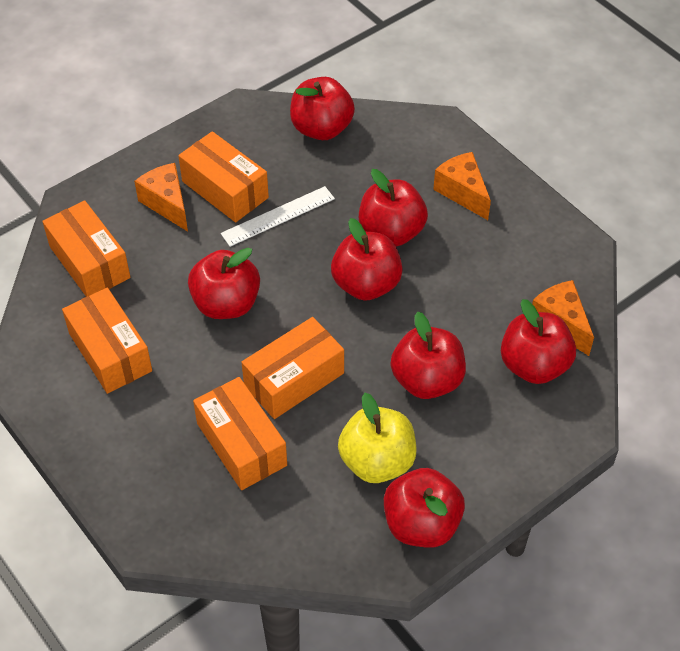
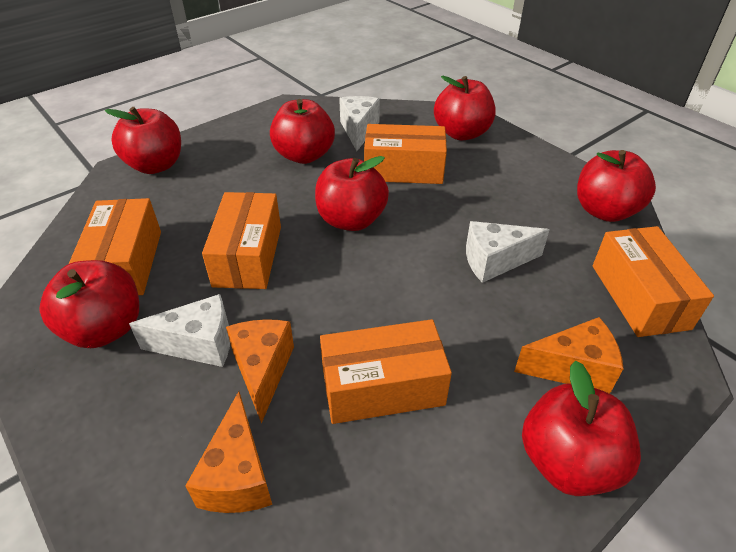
white cheese: none = 0 -> [129,294,230,367] [339,96,380,151] [466,221,549,283] = 3
white ruler: [221,186,335,247] = 1 -> none = 0
yellow apple: [338,393,417,483] = 1 -> none = 0

